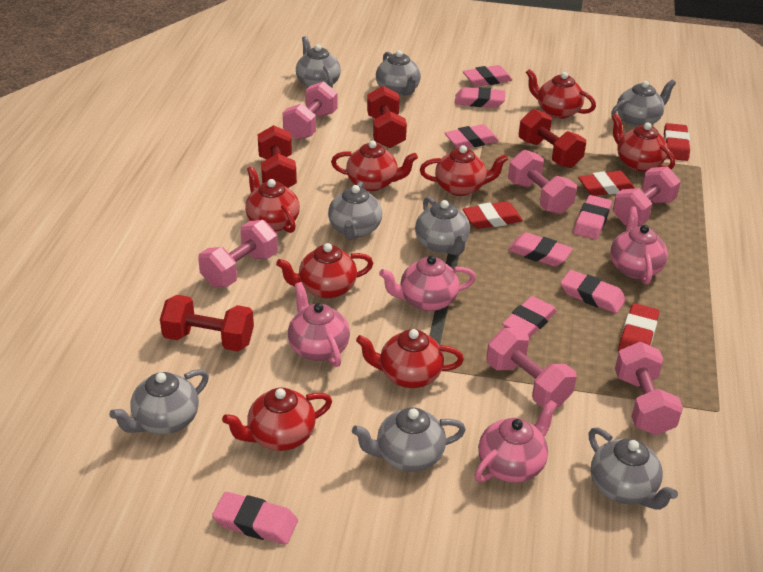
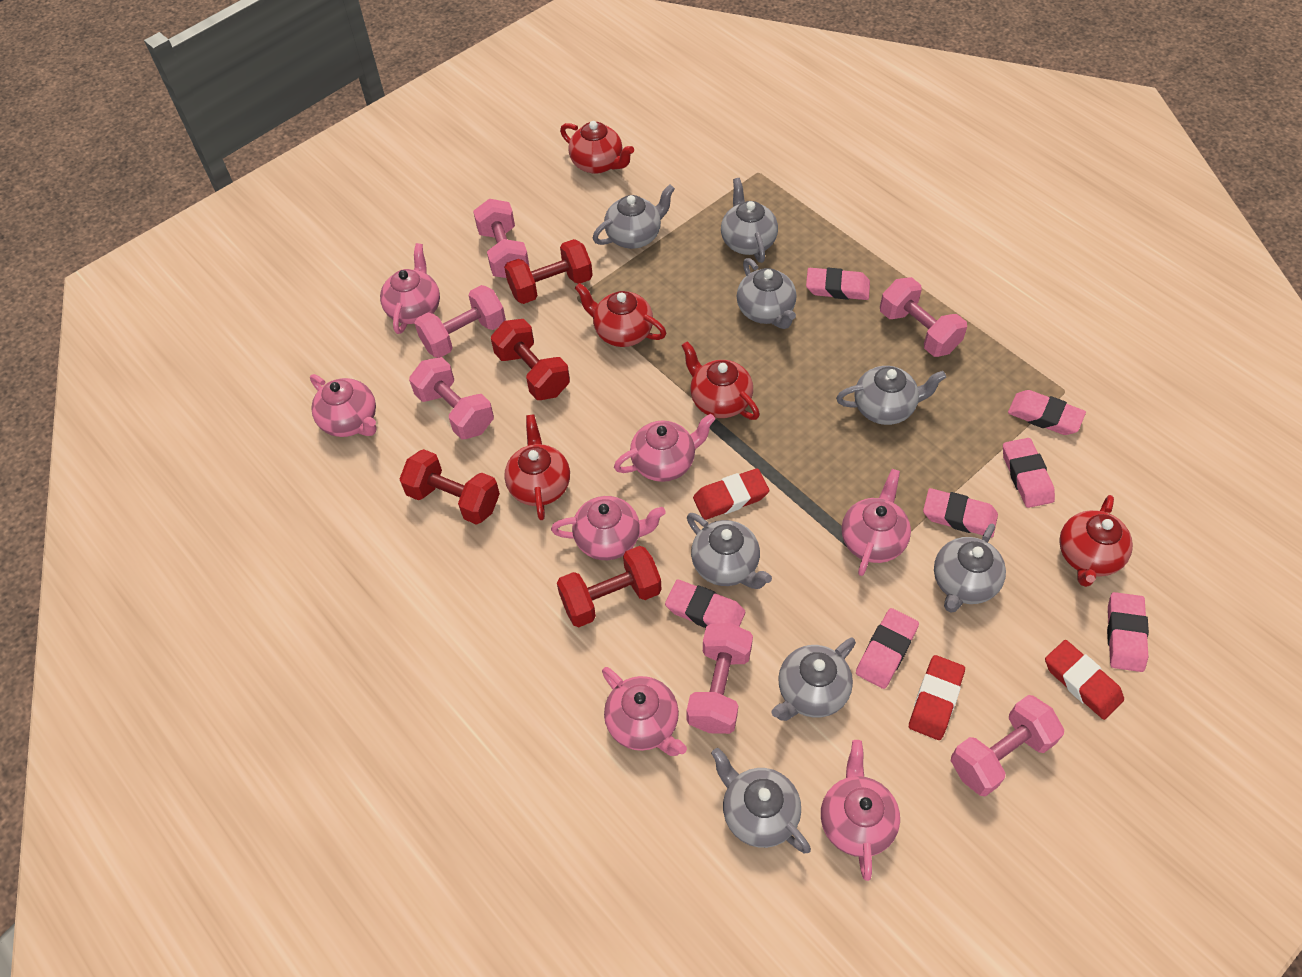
pink eraser: [212,492,298,545] [445,124,499,148] [455,87,506,108] [463,65,513,87] [502,296,557,338] [508,232,573,267] [560,270,626,313] [574,195,612,240] = 8 -> [665,579,745,628] [806,268,870,300] [856,608,919,689] [923,488,998,537] [1003,438,1055,508] [1008,390,1086,435] [1107,592,1149,672] = 7
pink teapot: [288,282,350,367] [379,255,476,311] [475,400,557,483] [610,207,668,284] = 4 -> [310,374,377,437] [380,243,440,334] [551,496,666,560] [602,667,687,756] [614,414,715,482] [821,740,900,881] [842,469,911,576] = 7
red eraser: [462,201,523,229] [578,171,635,196] [618,303,659,351] [664,123,690,161] = 4 -> [693,468,769,520] [909,655,965,740] [1045,640,1124,720] = 3
red teapot: [222,388,332,451] [245,166,300,233] [276,243,373,299] [331,140,418,191] [356,329,464,388] [420,145,508,196] [526,69,596,119] [611,113,675,172] = 8 -> [504,414,570,520] [560,121,634,174] [575,283,667,347] [681,341,760,420] [1059,495,1133,587] = 5

